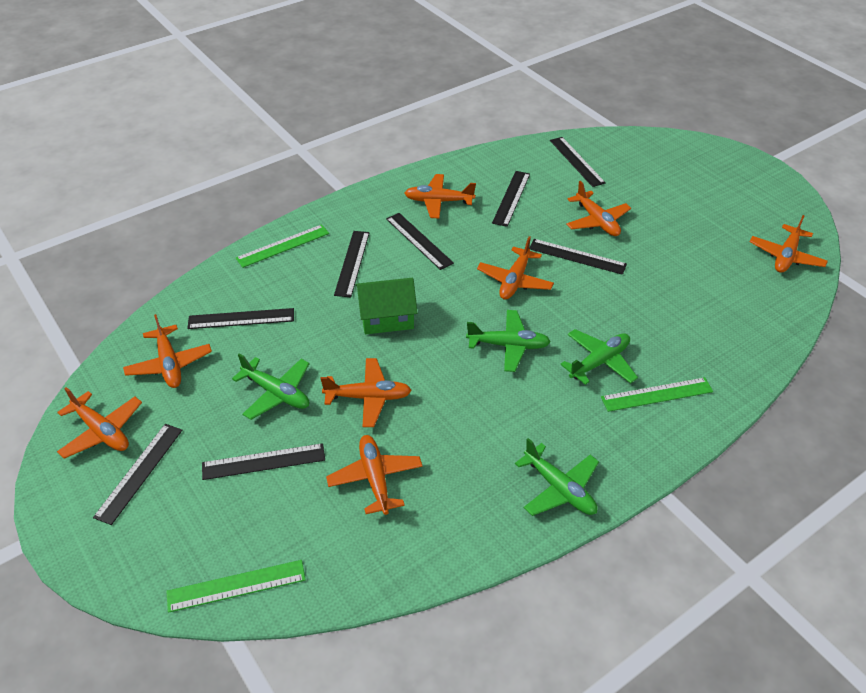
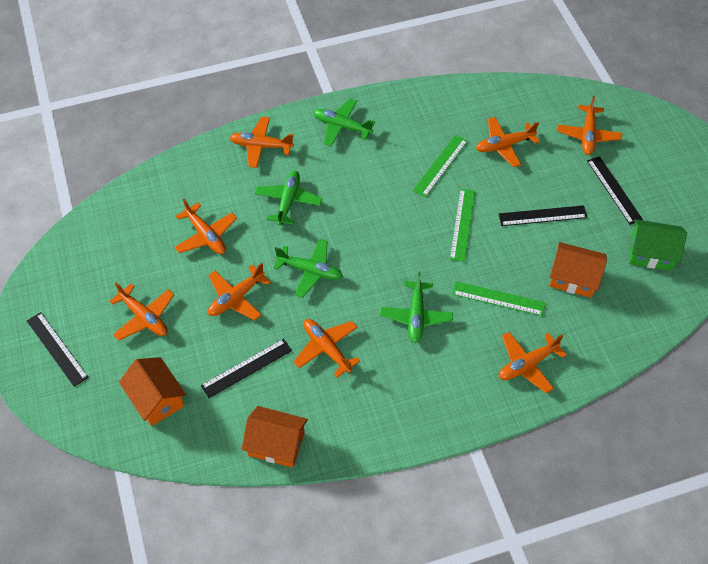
black ruler: [93,424,182,525] [187,308,294,329] [202,443,325,480] [334,231,370,297] [386,213,454,270] [492,171,530,227] [529,239,627,275] [550,137,606,187] = 8 -> [27,312,89,387] [201,339,292,398] [498,205,587,226] [587,156,643,225] = 4
orange house: none = 0 -> [119,357,186,426] [242,406,308,468] [549,242,607,298] = 3

